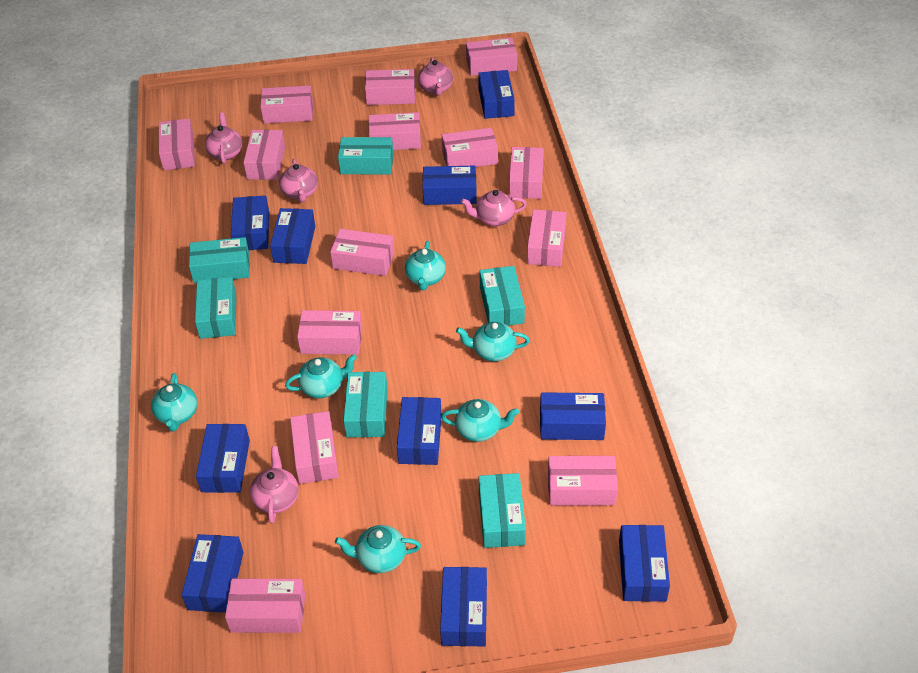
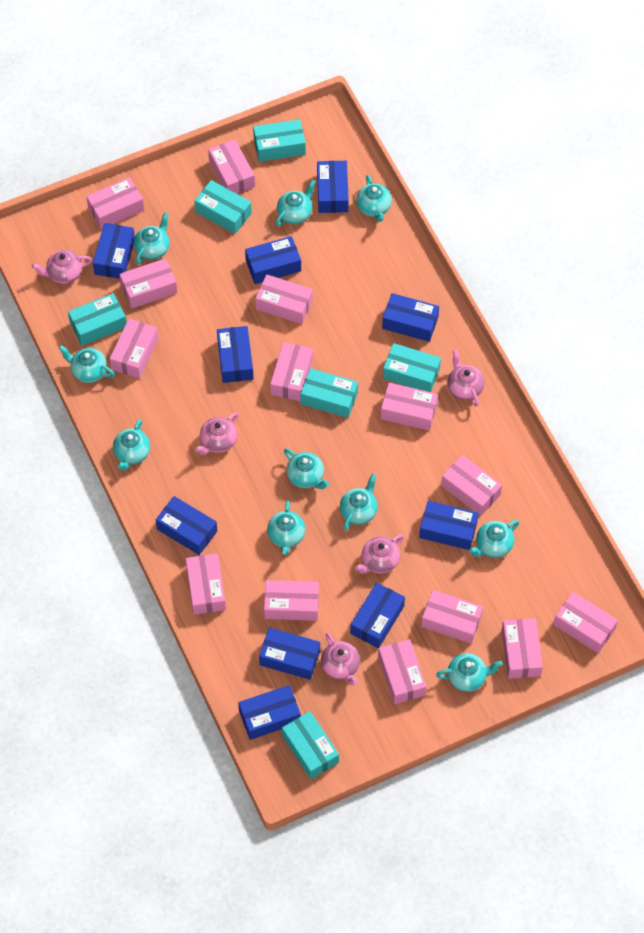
turquoise teapot: [151,373,197,432] [285,354,357,398] [335,525,421,573] [405,241,446,290] [441,399,519,442] [456,322,530,362] = 6 -> [59,345,115,383] [113,419,150,471] [134,212,170,264] [267,500,305,555] [276,179,316,226] [284,448,329,489] [340,474,378,530] [356,175,392,222] [436,653,503,692] [469,520,519,558] = 10

